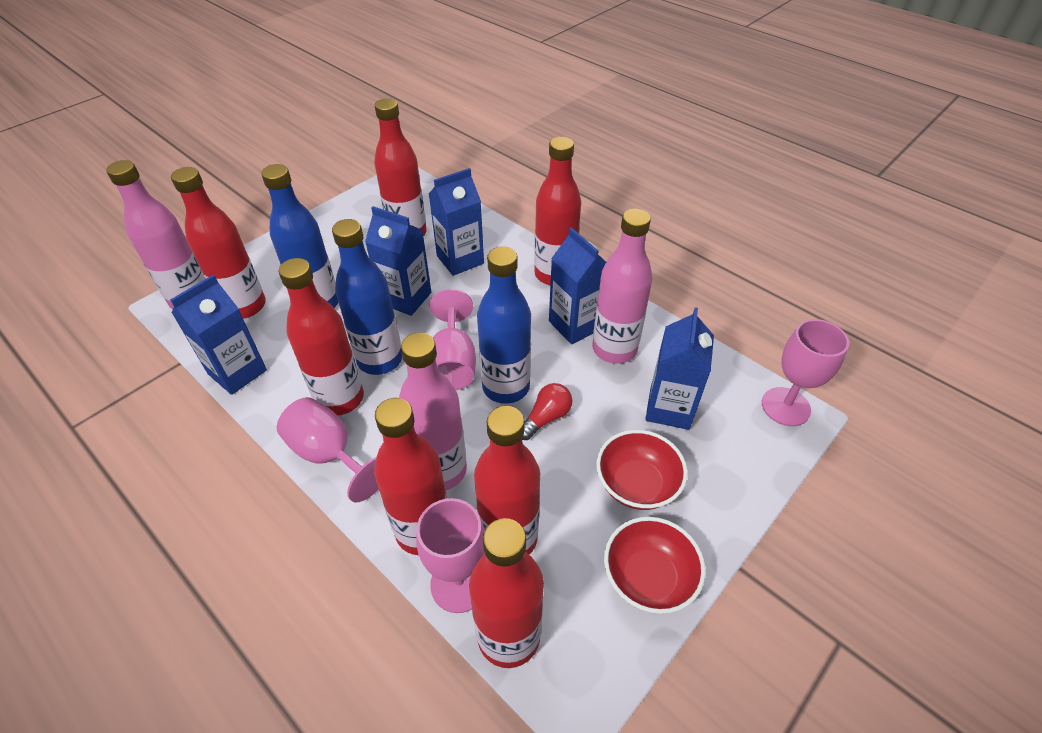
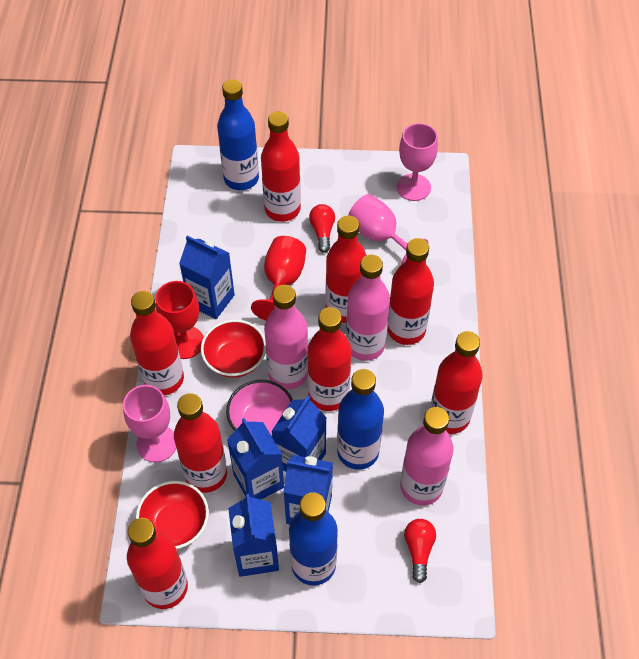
pink bowl: none = 0 -> [226,380,293,436] = 1
pink goblet: [277,397,379,503] [416,498,485,613] [430,289,476,390] [762,319,849,426] = 4 -> [123,385,176,463] [349,194,428,265] [397,123,438,201] = 3
red bottle: [171,167,266,319] [279,258,364,416] [374,98,427,236] [374,398,448,555] [469,518,544,668] [474,406,540,555] [534,137,581,285] = 7 -> [127,518,188,609] [130,291,184,395] [174,393,227,493] [261,111,301,222] [308,307,351,411] [325,215,367,323] [387,238,434,345] [430,331,483,434] = 8
red goblet: none = 0 -> [156,281,204,359] [251,236,306,320] = 2
red light bulb: [522,383,572,440] = 1 -> [309,204,335,253] [404,519,436,583] = 2

